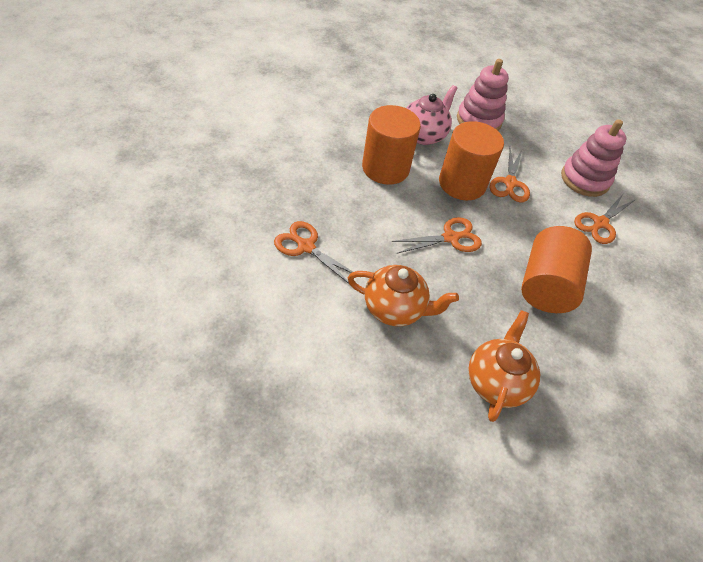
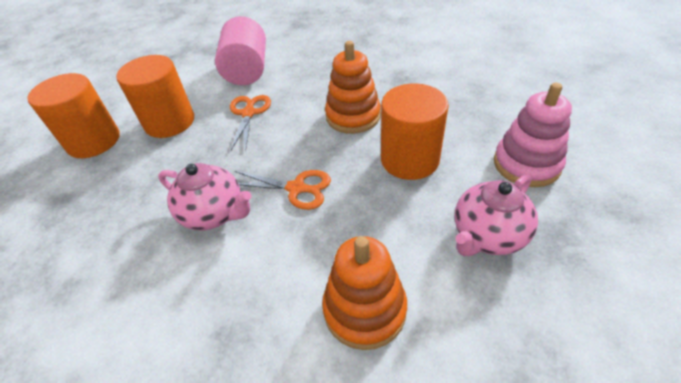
orange scissors: [274,221,353,284] [392,217,482,254] [490,148,530,202] [574,193,636,244] = 4 -> [230,95,271,152] [235,170,331,210] = 2
orange stacking toy: none = 0 -> [322,236,407,350] [325,41,381,134] = 2
orange teapot: [348,265,459,326] [468,310,540,422] = 2 -> none = 0
pink cylinder: none = 0 -> [215,16,266,85] = 1
pink stacking toy: [457,59,509,131] [561,119,627,197] = 2 -> [494,83,572,187] = 1
pink teapot: [406,85,458,145] = 1 -> [158,163,252,231] [454,174,538,256] = 2

